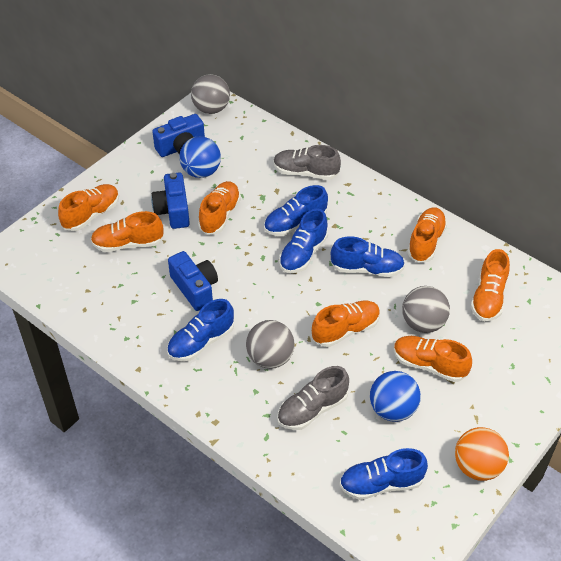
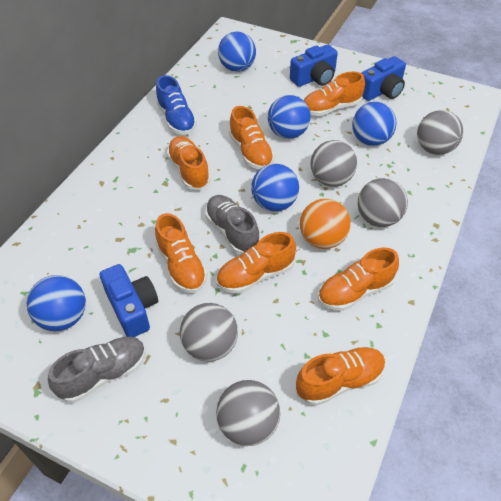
blue ball: [179,136,221,178] [370,371,421,422] = 2 -> [27,275,86,331] [218,32,256,72] [251,164,299,212] [268,95,311,139] [352,102,397,146] = 5
blue shoe: [167,299,234,362] [264,185,328,236] [279,208,328,273] [331,236,405,277] [340,448,428,500] = 5 -> [156,75,197,135] = 1
grey ball: [191,74,230,114] [246,320,295,369] [402,286,450,333] = 3 -> [180,303,238,361] [216,380,280,446] [311,140,357,187] [358,178,408,227] [417,110,463,155] = 5

